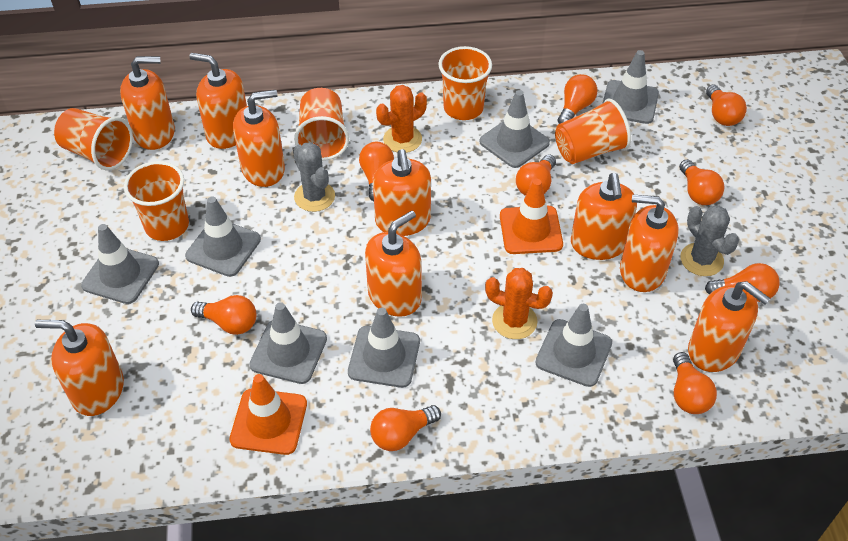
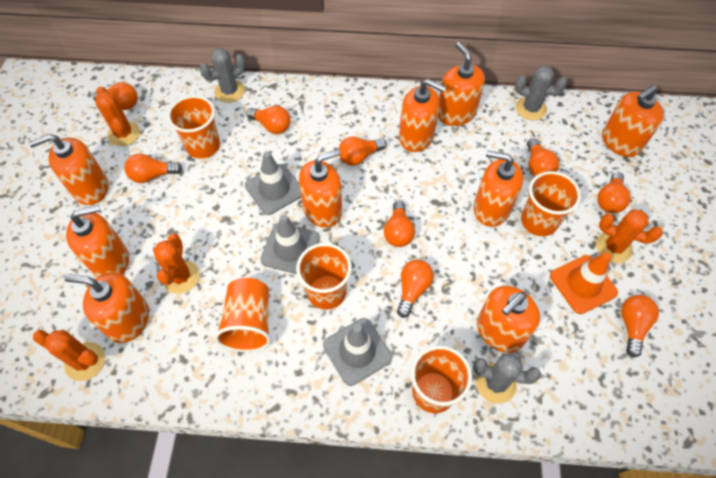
grey cactus: [293,142,335,212] [680,206,739,276] = 2 -> [199,48,245,103] [473,353,541,404] [515,65,567,120] = 3
grey traffic cone: [81,224,159,304] [185,197,261,277] [249,302,327,384] [348,308,420,388] [479,90,550,168] [535,304,612,387] [602,50,659,124] = 7 -> [245,151,301,215] [260,214,320,274] [323,318,392,386] = 3
orange cactus: [376,85,427,153] [485,268,553,339] = 2 -> [33,330,105,381] [95,86,140,146] [153,234,200,294] [596,210,663,263] = 4
orange traffic cone: [230,374,307,455] [500,179,563,254] = 2 -> [550,252,618,314] = 1

